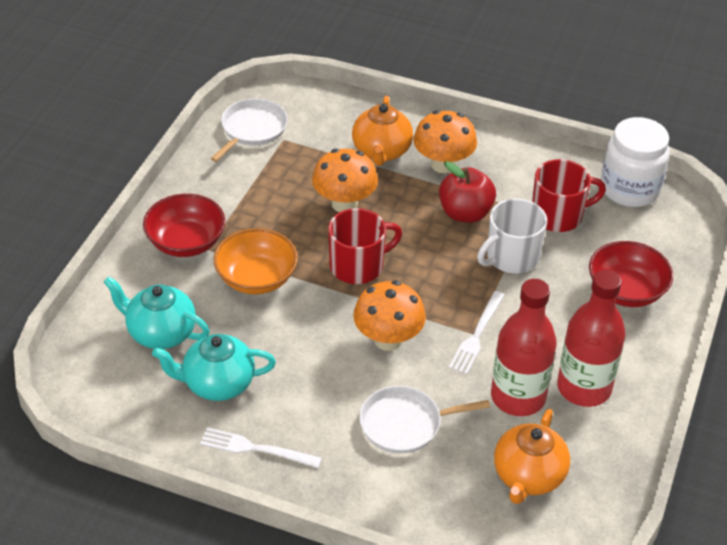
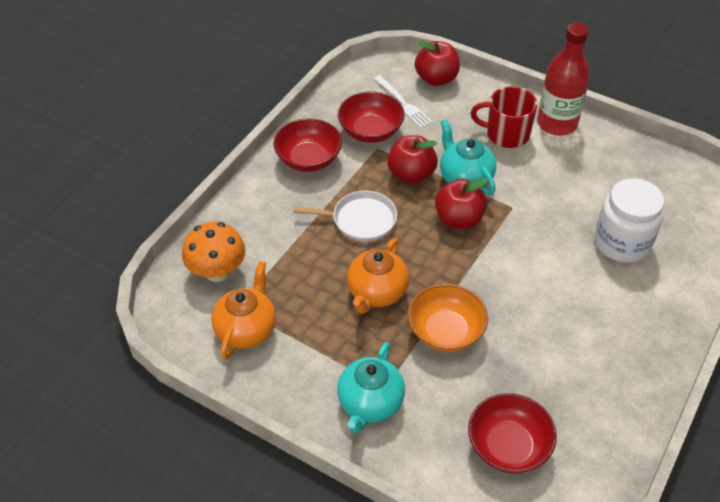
orange mushroom: [312,149,378,212] [353,281,426,351] [413,110,477,173] = 3 -> [182,222,246,282] = 1
red apple: [439,161,496,223] = 1 -> [387,135,438,184] [415,41,460,86] [435,178,488,229] = 3
red bottle: [491,279,557,416] [557,270,626,407] = 2 -> [537,23,590,136] = 1
red bowl: [143,194,225,257] [589,241,673,307] = 2 -> [273,118,342,172] [338,92,405,143] [468,393,557,473] = 3
red mug: [328,208,402,284] [532,159,606,232] = 2 -> [471,86,537,148] = 1
white fork: [200,427,322,468] [449,291,505,374] = 2 -> [374,76,432,129] = 1
white mug: [477,198,547,274] = 1 -> none = 0
white pan: [211,98,288,162] [359,386,490,454] = 2 -> [293,191,397,241] = 1

